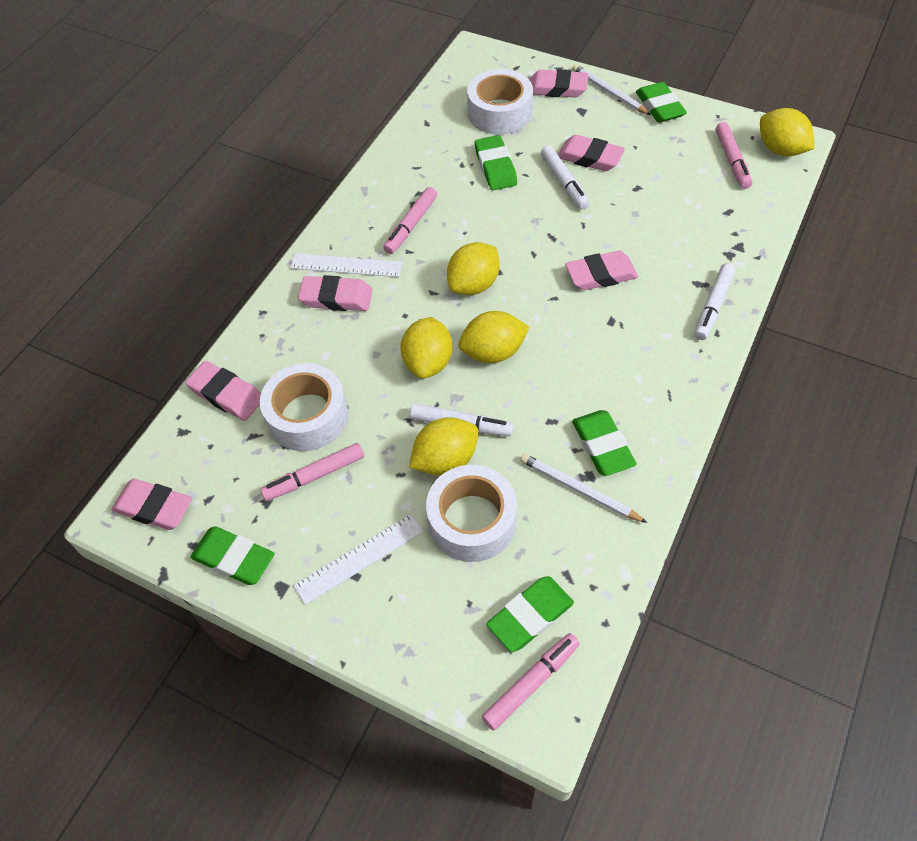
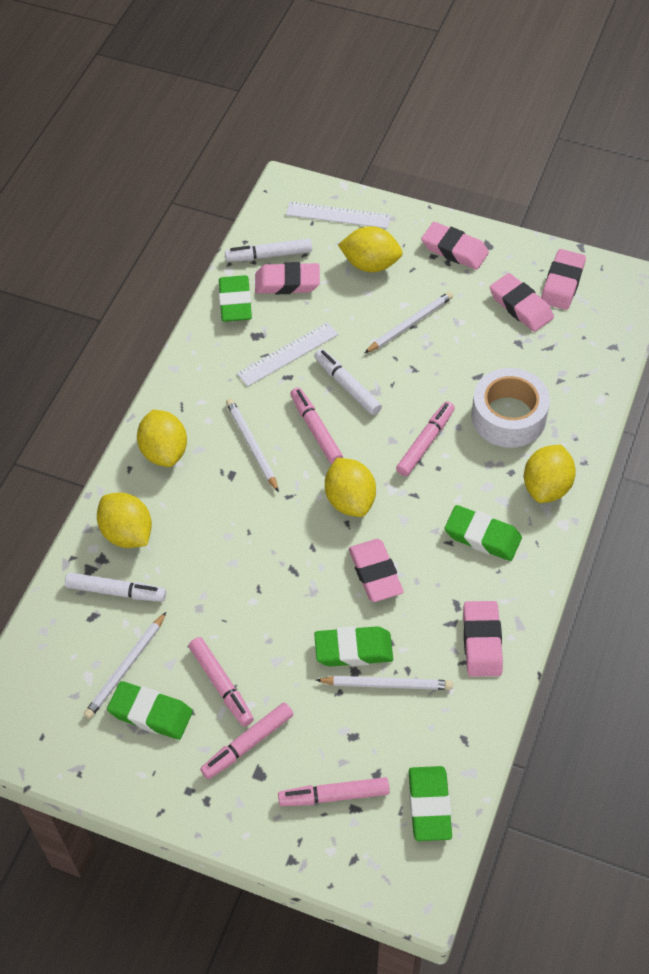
pink marker: [260,443,364,501] [383,187,437,254] [482,633,580,730] [716,122,752,189] = 4 -> [189,637,254,727] [200,703,293,779] [278,777,390,806] [290,388,343,464] [396,401,455,476] = 5
white pencil: [520,454,647,523] [572,64,651,115] = 2 -> [84,612,166,719] [226,399,279,492] [316,676,453,690] [365,291,453,353] = 4
white tape: [260,363,348,451] [426,465,517,562] [467,69,533,135] = 3 -> [471,368,550,448] = 1

